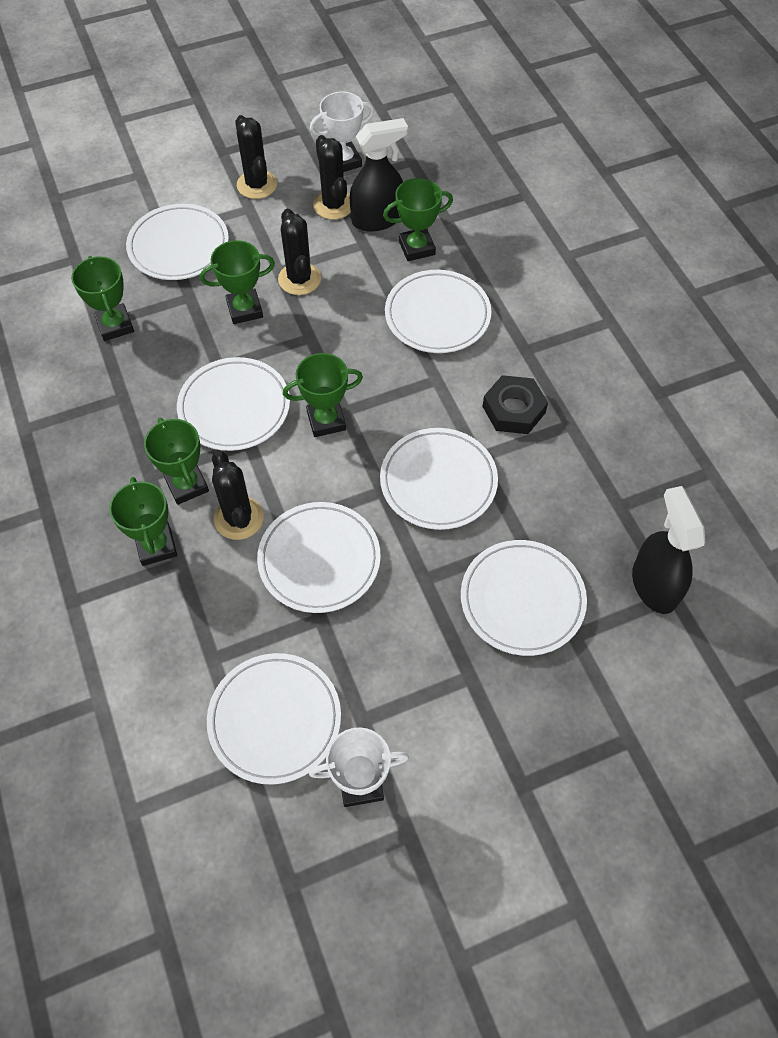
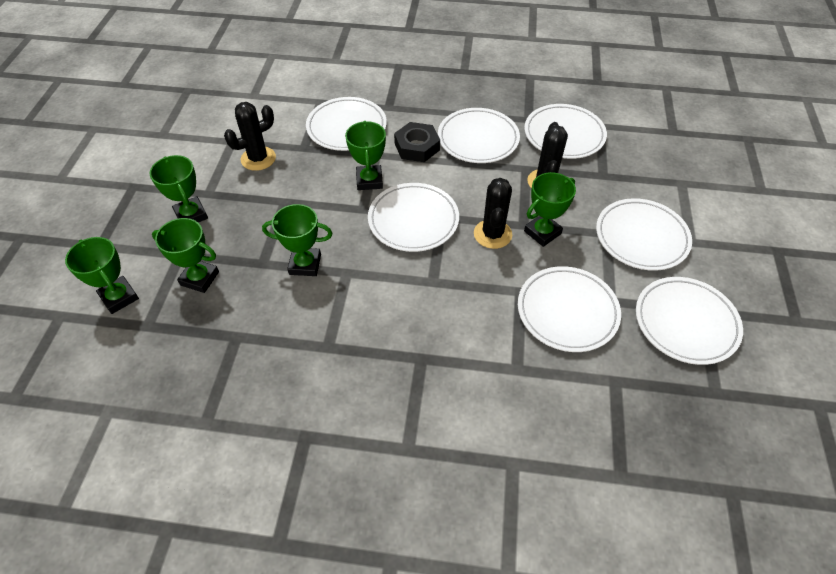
black cactus: [212,451,264,540] [235,115,277,199] [278,209,321,295] [313,135,351,219] = 4 -> [224,102,276,171] [474,178,512,249] [527,122,568,189] = 3
black spray bottle: [350,118,408,232] [632,486,705,614] = 2 -> none = 0
white trophy: [309,727,409,807] [310,92,374,172] = 2 -> none = 0

